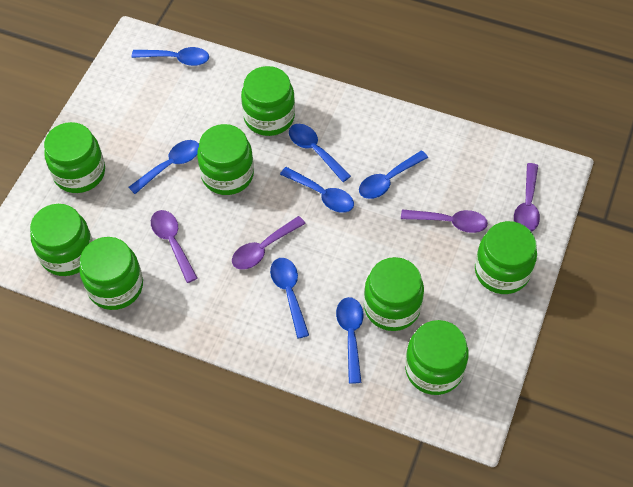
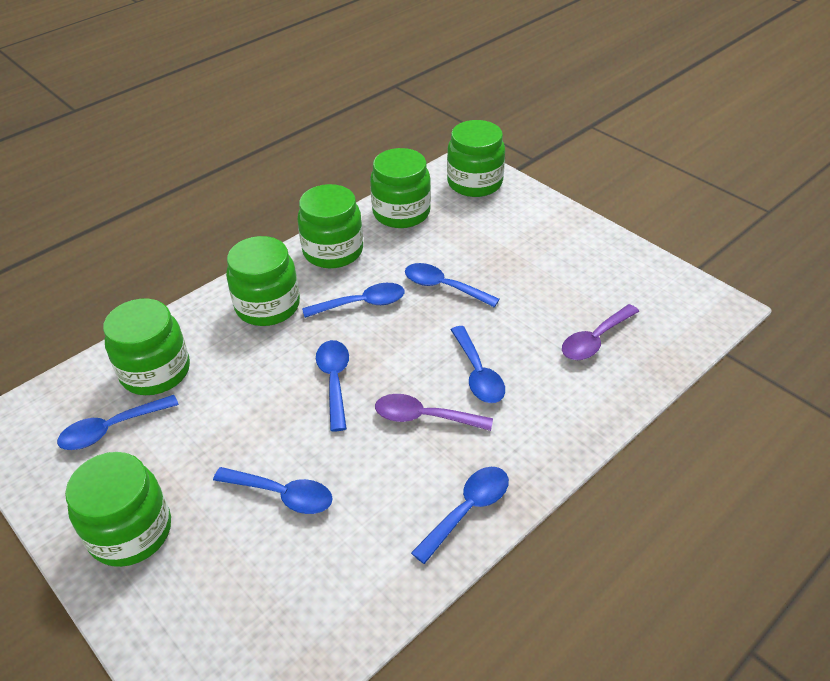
green jar: [30,204,93,276] [44,122,105,193] [79,237,143,310] [197,124,254,195] [241,66,295,136] [364,257,424,331] [405,320,469,395] [475,221,537,294] = 8 -> [65,452,171,567] [103,299,190,395] [226,236,300,326] [297,184,363,268] [370,148,431,228] [447,120,505,197] = 6
purple spoon: [151,210,198,283] [232,216,306,270] [401,209,488,233] [514,163,540,232] = 4 -> [375,394,493,431] [562,304,639,360] = 2

